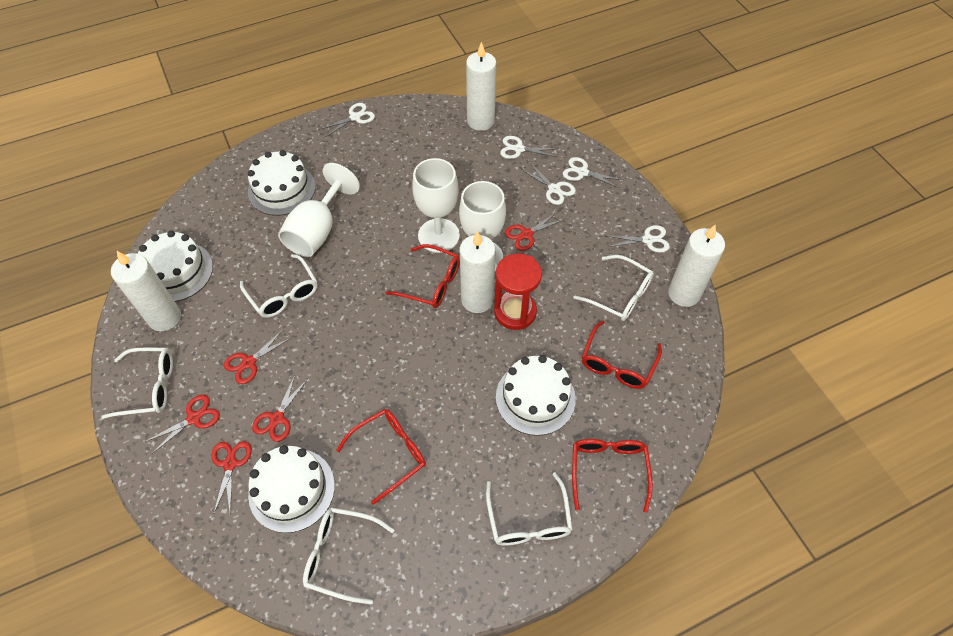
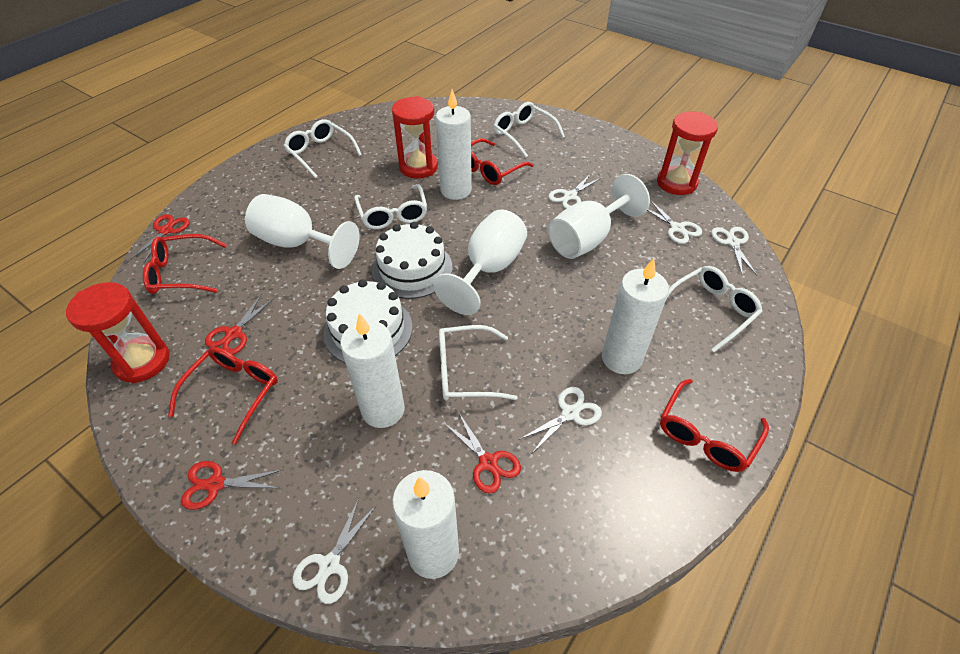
red hourglass: [494,254,542,330] = 1 -> [66,282,170,383] [392,96,438,179] [657,112,718,195] = 3
red scissors: [145,395,220,454] [212,441,252,515] [224,329,291,384] [252,375,308,442] [505,212,565,251] = 5 -> [130,214,190,262] [181,461,282,510] [205,294,274,355] [443,413,521,494] = 4
white cake: [138,231,213,302] [248,150,315,216] [248,445,335,533] [496,355,576,436] = 4 -> [323,279,412,363] [372,222,452,299] = 2

